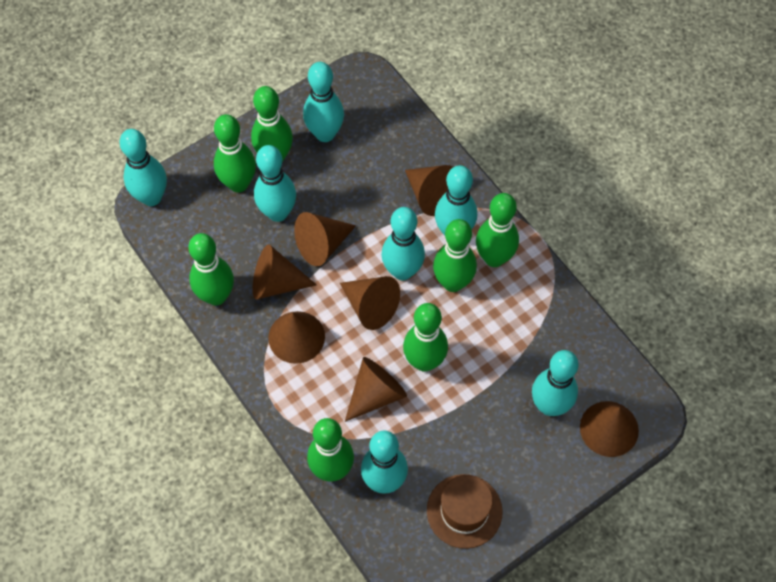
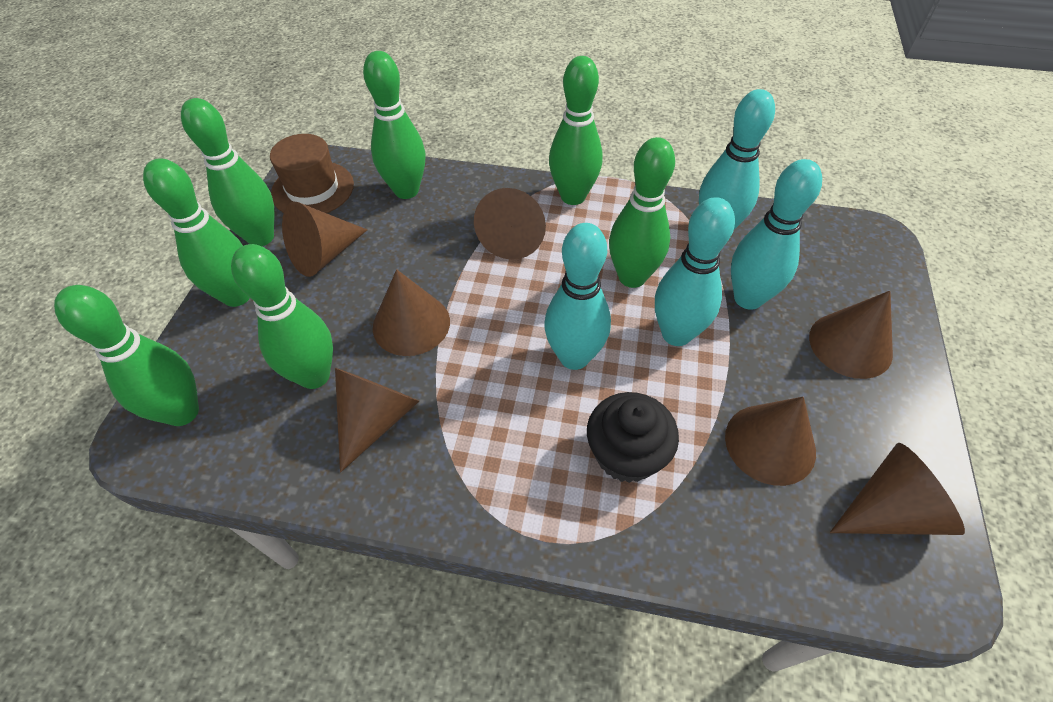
black cupcake: none = 0 -> [587,392,679,483] = 1
turquoise bowling pin: [119,129,167,206] [254,145,296,222] [303,62,344,142] [361,430,408,494] [381,207,425,280] [435,165,477,235] [532,350,579,416] = 7 -> [544,223,611,370] [655,197,735,346] [699,89,775,230] [731,159,822,310] = 4

